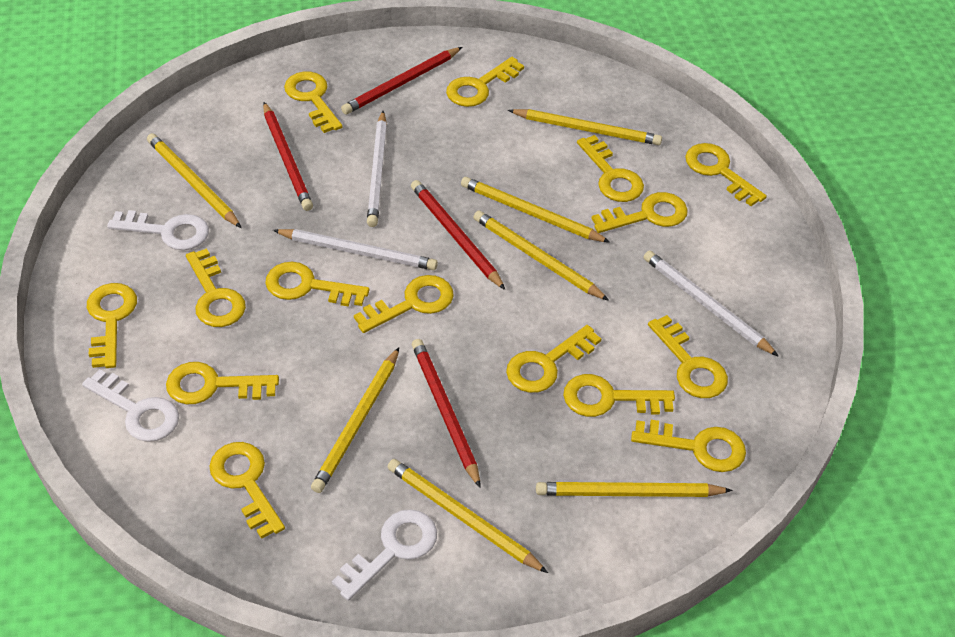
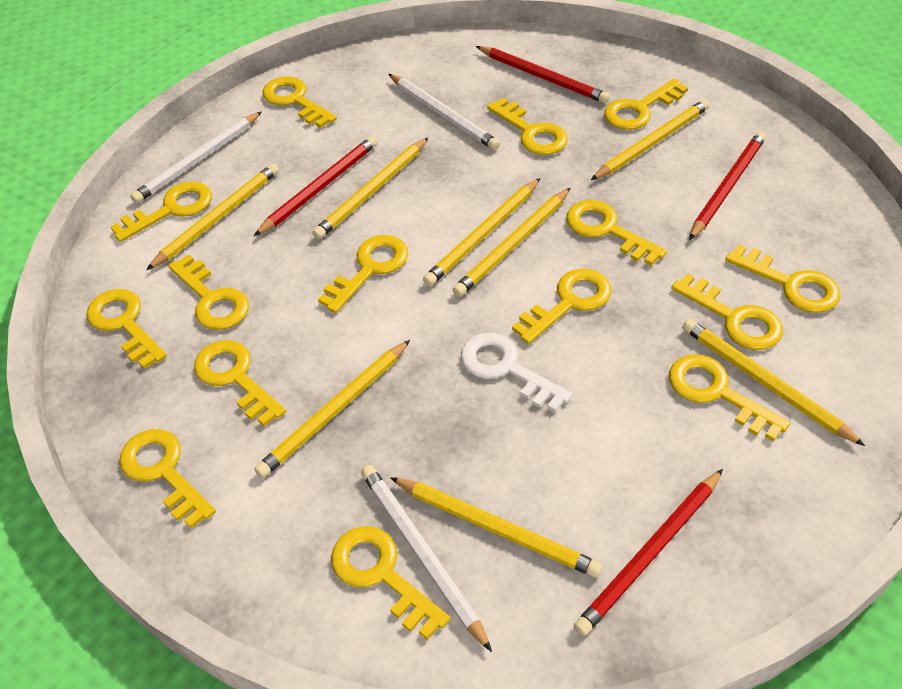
white key: [82,369,179,442] [107,210,209,250] [332,509,437,601] = 3 -> [461,332,572,412] = 1
yellow pencil: [147,133,241,228] [311,347,399,493] [388,459,548,573] [461,177,610,243] [473,210,609,301] [508,109,662,145] [536,482,733,497] = 7 -> [146,163,279,270] [254,340,410,478] [312,137,429,239] [390,477,603,578] [423,178,540,286] [453,188,571,297] [591,99,710,180] [682,319,865,446] = 8

